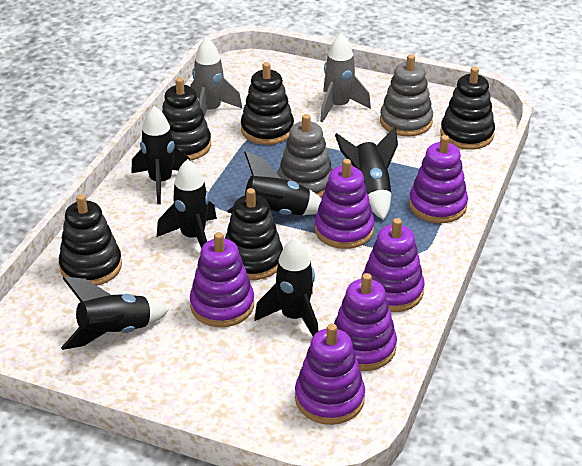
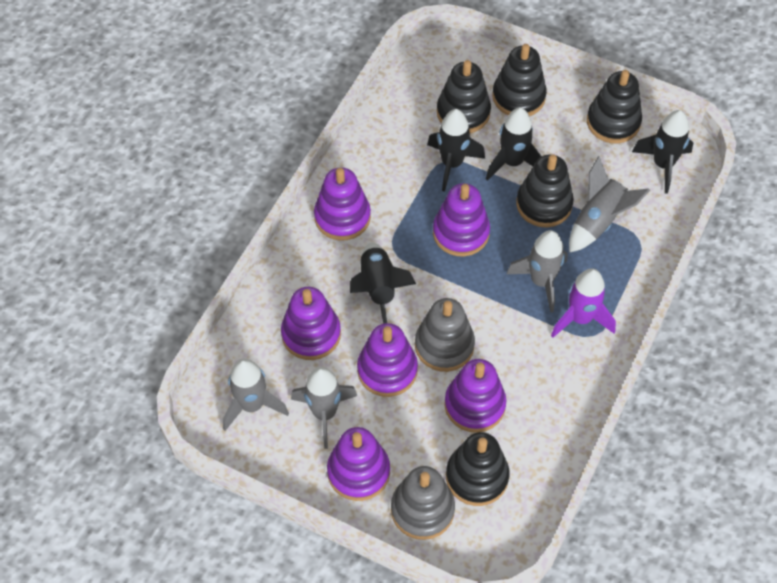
black rocket: [61,277,169,350] [132,106,190,204] [157,159,217,248] [227,151,322,215] [254,237,318,336] [335,127,398,220] = 6 -> [350,243,416,324] [427,109,485,192] [486,107,542,181] [632,110,693,194] = 4
grey rocket: [190,37,243,116] [320,33,371,122] = 2 -> [223,359,289,431] [291,367,357,449] [507,230,568,313] [569,156,650,253] = 4
purple rocket: none = 0 -> [551,268,616,338] = 1

